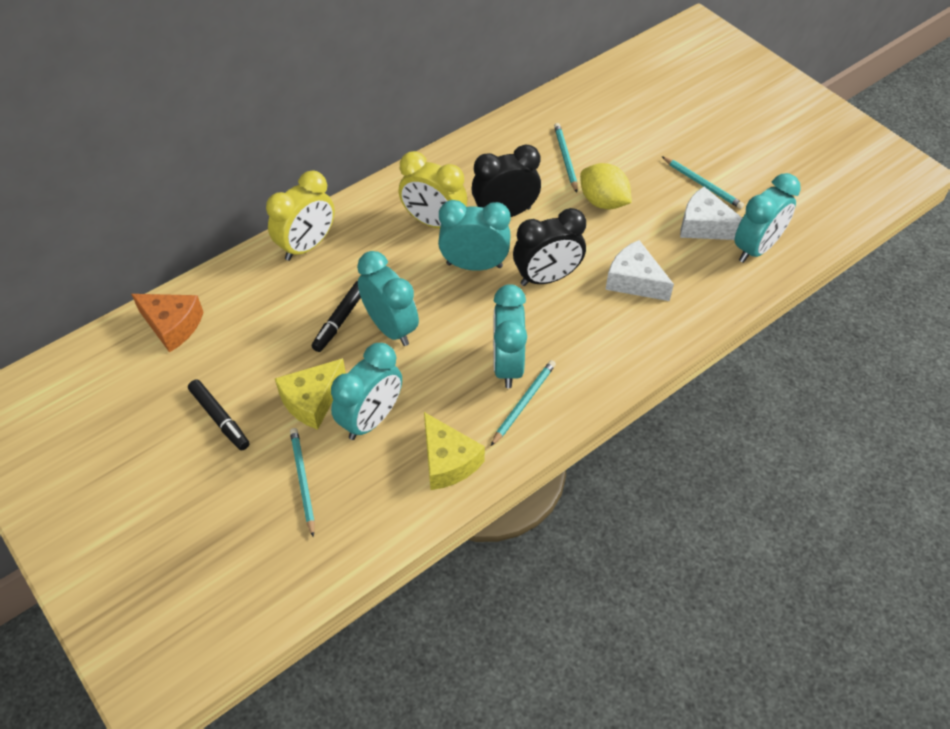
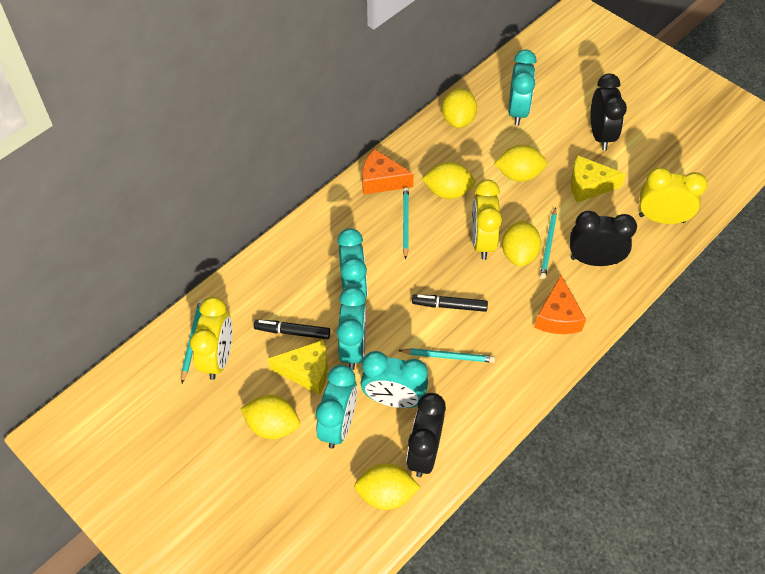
black clock: [471,144,541,217] [513,208,586,286] = 2 -> [406,393,446,477] [570,211,637,266] [591,74,627,150] = 3
orange cheese: [131,294,204,353] = 1 -> [362,149,414,195] [534,276,586,334] = 2
white cheese: [605,240,674,301] [680,187,742,240] = 2 -> none = 0
yellow clock: [266,170,335,261] [399,151,467,228] = 2 -> [190,297,232,380] [472,179,502,260] [639,167,707,224] = 3
yellow lemon: [580,163,632,210] = 1 -> [240,395,300,439] [354,463,420,510] [422,162,475,199] [442,88,477,128] [494,145,547,182] [502,220,541,267] = 6

